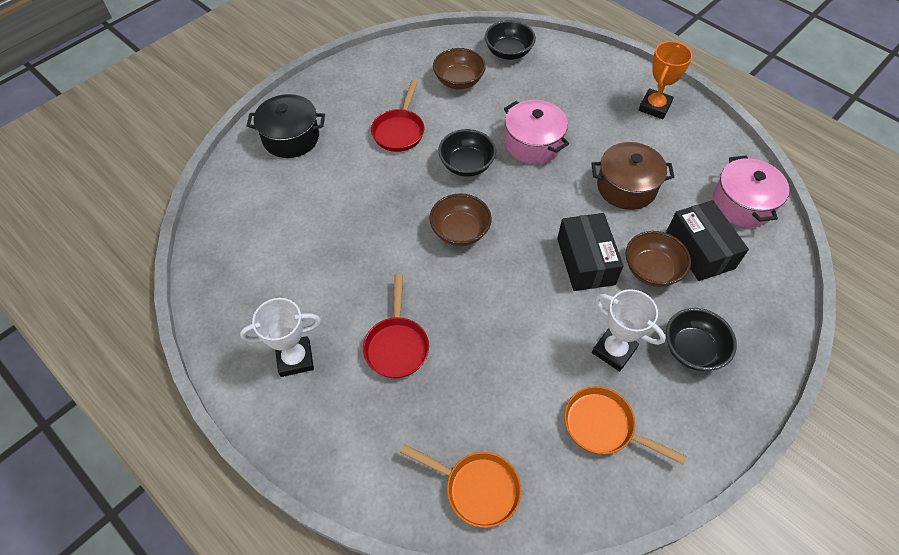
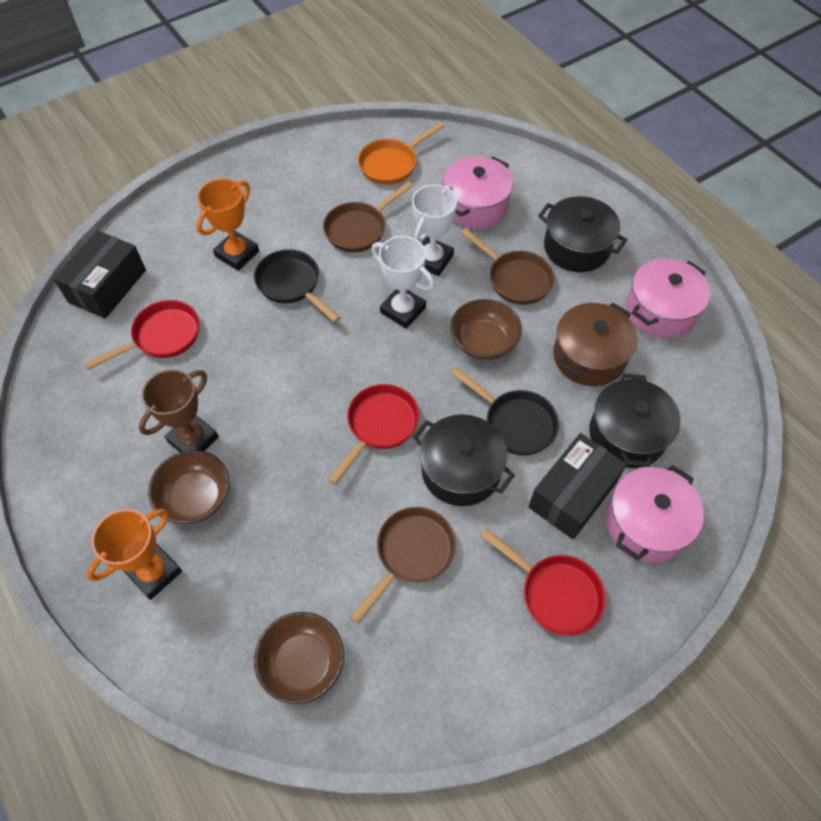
black bowl: [438,129,496,177] [485,20,536,60] [666,308,737,371] = 3 -> none = 0
black pan: none = 0 -> [254,249,341,322] [450,367,559,456] = 2
black pot: [247,94,325,158] = 1 -> [413,414,515,506] [538,196,628,272] [589,373,680,468] = 3
brown pan: none = 0 -> [323,182,413,252] [350,507,456,624] [461,228,555,305] = 3
brown trophy: none = 0 -> [139,369,219,452] = 1
orange pan: [400,444,521,528] [564,386,687,465] = 2 -> [358,122,445,185] = 1
orange trophy: [639,41,693,119] = 1 -> [87,509,182,600] [197,179,259,271] = 2
pink pot: [504,100,569,164] [712,156,789,228] = 2 -> [443,156,513,229] [606,465,704,563] [626,258,710,339] = 3
red pan: [363,274,429,378] [371,80,424,152] = 2 -> [85,300,199,370] [328,384,419,485] [481,529,606,636] = 3

